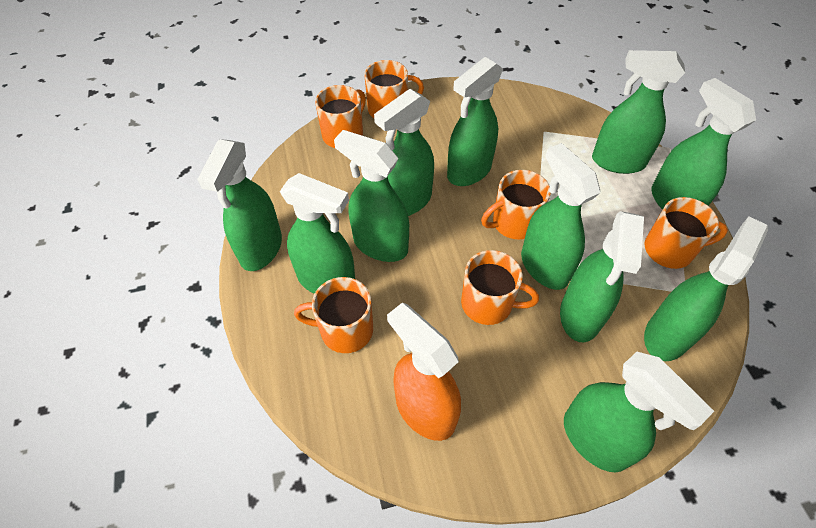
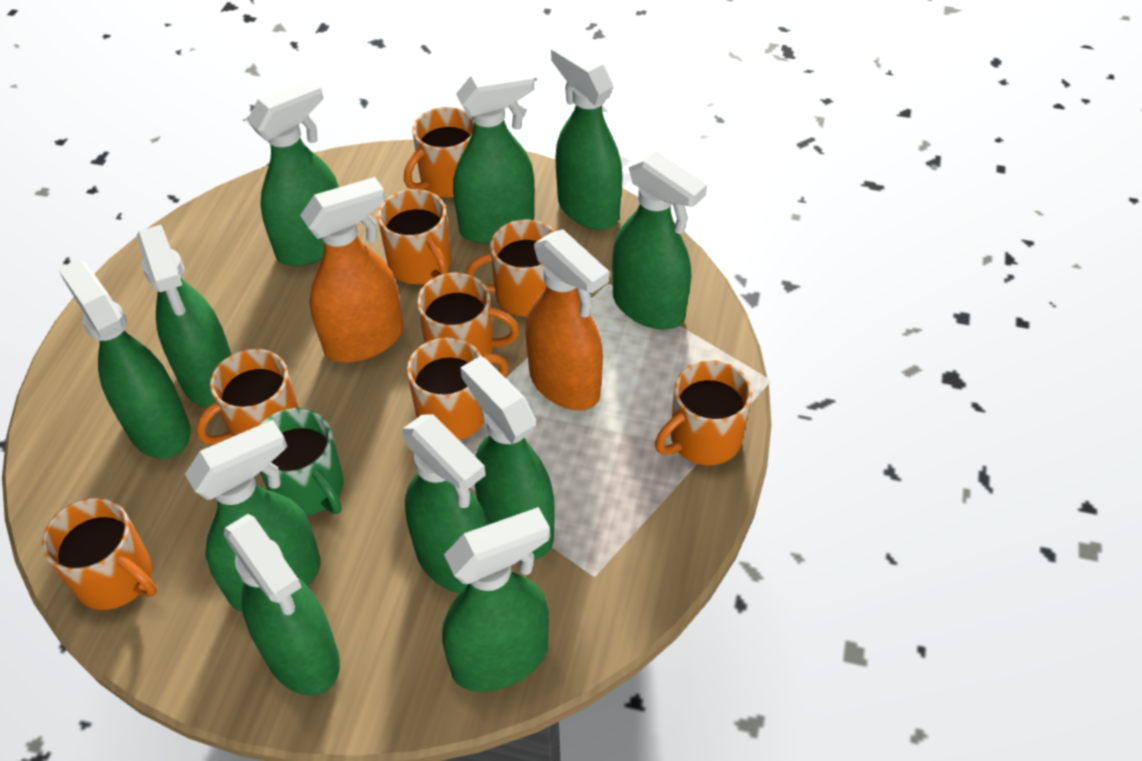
green mug: none = 0 -> [260,408,344,515] = 1
orange mug: [294,277,373,353] [315,85,366,148] [364,60,424,118] [461,250,539,325] [481,170,551,240] [644,197,728,269] = 6 -> [42,498,157,610] [196,349,299,445] [377,189,451,284] [404,107,474,197] [407,337,509,440] [417,273,520,355] [466,219,555,317] [655,360,752,465] = 8
orange spray bottle: [387,303,461,441] = 1 -> [300,177,403,362] [526,229,609,410] = 2

